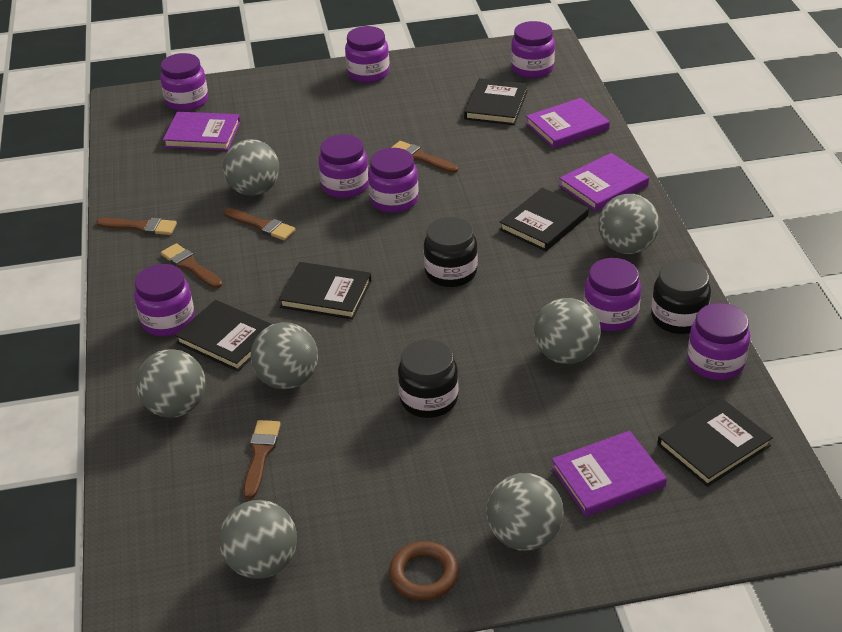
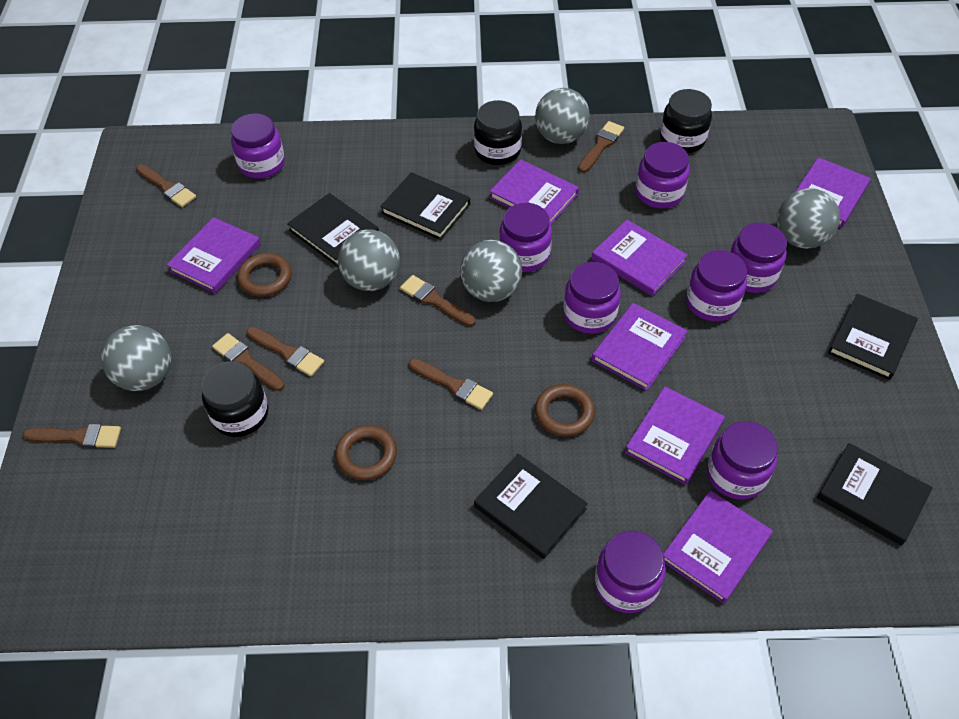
brown brush: [96,218,177,235] [161,243,223,289] [224,208,296,240] [243,420,281,499] [391,141,458,173] = 5 -> [23,424,121,448] [136,164,196,207] [212,333,285,391] [246,327,324,376] [400,275,475,326] [409,358,493,410] [578,121,624,173] = 7
brown ring: [389,541,459,601] = 1 -> [237,253,292,297] [335,425,397,480] [535,384,595,437] = 3
grey ball: [136,349,206,418] [219,500,297,579] [223,139,279,196] [251,322,318,389] [486,473,564,551] [534,298,601,364] [598,194,659,254] = 7 -> [101,325,171,391] [338,229,400,291] [460,240,522,302] [535,88,590,144] [777,188,840,249] = 5
purple book: [163,112,240,151] [526,98,610,148] [551,431,667,517] [559,153,649,211] = 4 -> [167,217,261,293] [490,159,579,224] [592,220,688,296] [592,303,687,391] [625,387,725,485] [663,490,773,604] [795,157,871,228] = 7

